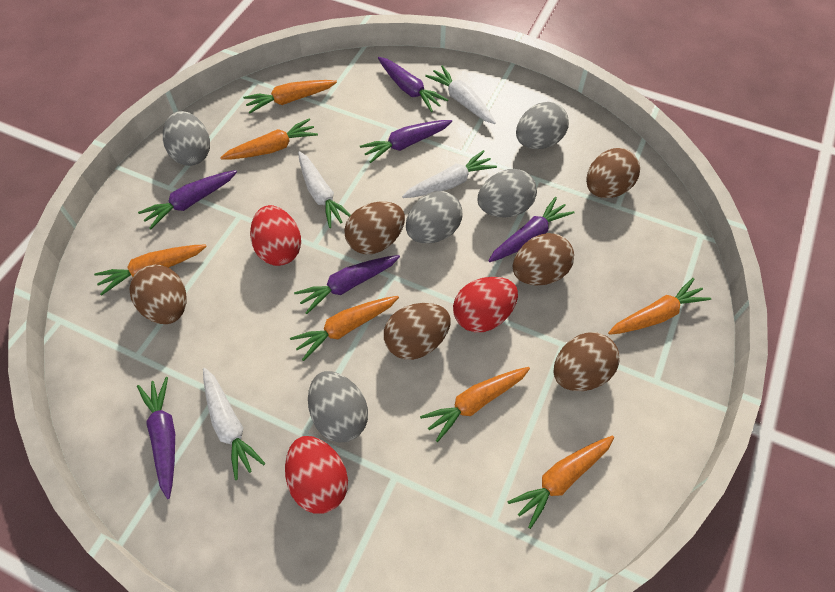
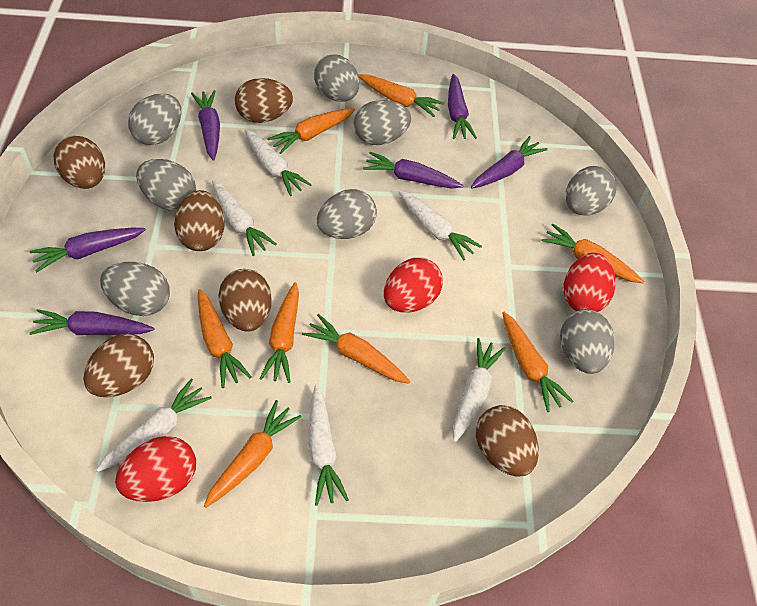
grey egg: [163,111,210,166] [308,371,368,442] [406,191,462,243] [478,169,537,218] [516,102,569,149] = 5 -> [100,262,170,316] [128,93,181,145] [136,159,196,211] [314,55,359,102] [317,189,377,239] [354,100,411,145] [560,309,614,374] [565,166,616,216] = 8
orange carrot: [94,244,207,296] [220,119,318,159] [243,80,337,113] [290,296,399,361] [420,367,530,442] [507,436,614,529] [608,278,711,335] = 7 -> [198,289,251,388] [204,400,301,508] [259,282,299,383] [267,108,355,154] [302,314,410,383] [358,74,444,117] [502,312,574,412] [541,224,644,283] = 8
white carrot: [203,368,266,480] [298,151,351,228] [402,150,497,198] [425,65,496,124] = 4 -> [96,378,212,472] [212,180,277,256] [245,129,312,196] [308,385,349,506] [398,190,482,261] [453,338,506,443] = 6

